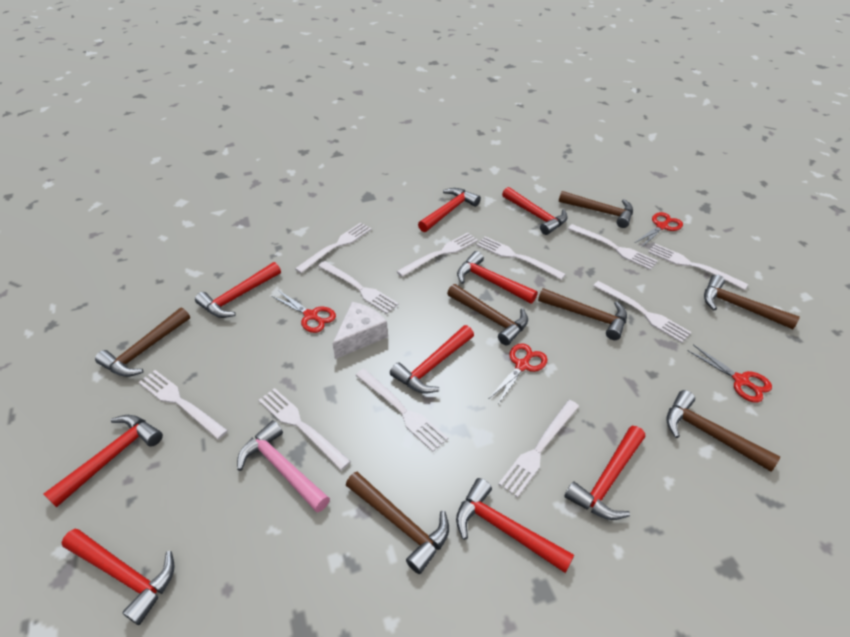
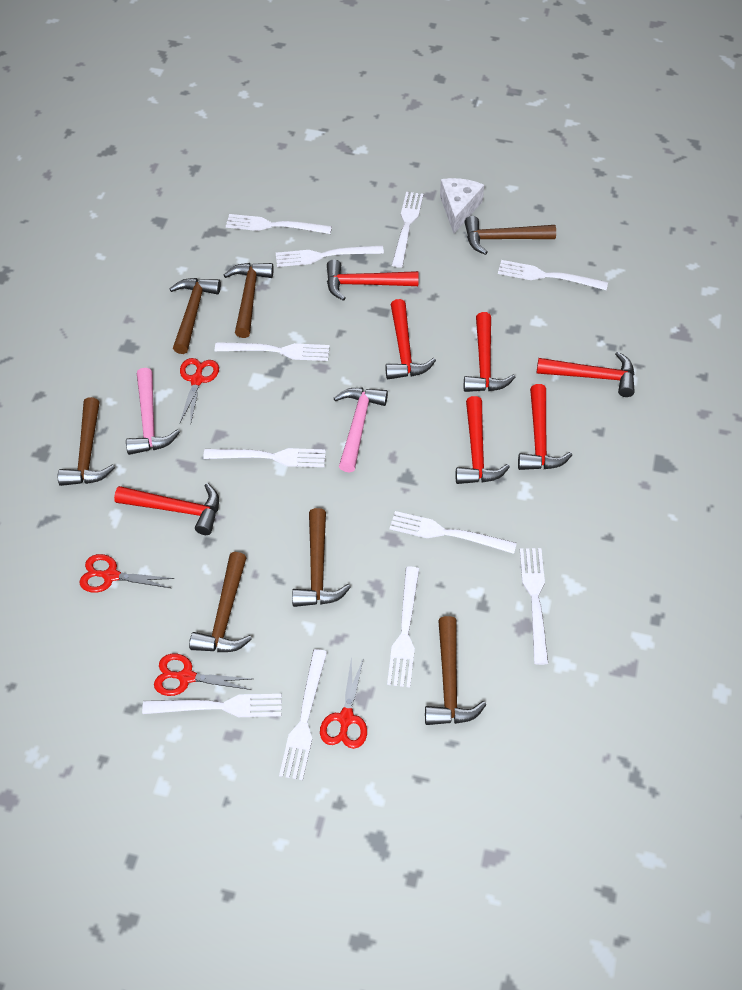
pink hammer: [237,420,330,513] = 1 -> [126,368,180,455] [334,388,388,473] = 2
red hammer: [44,415,163,507] [61,529,175,625] [195,262,281,318] [390,325,474,393] [418,188,481,232] [456,478,574,573] [457,251,538,303] [502,187,568,235] [564,426,645,520] = 9 -> [114,483,219,535] [327,260,419,301] [385,299,436,379] [456,396,510,484] [464,312,515,392] [518,384,572,470] [537,352,635,397] = 7

